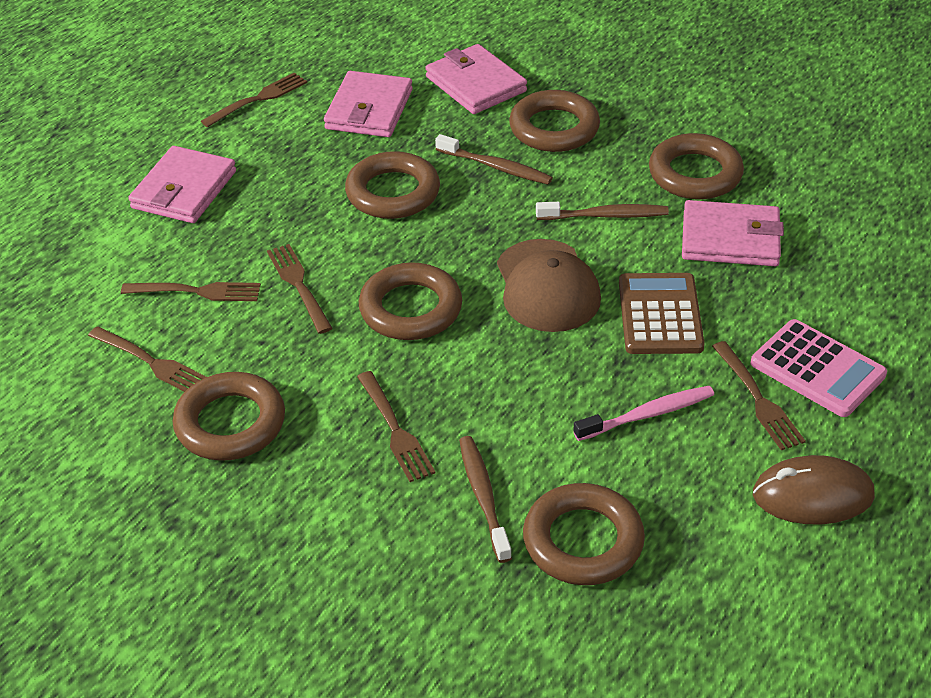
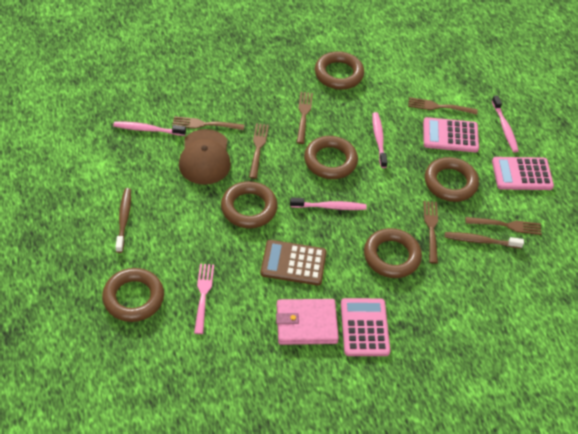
brown mouse: [753,455,875,525] = 1 -> none = 0
brown toothbrush: [435,134,553,185] [459,436,512,563] [536,202,669,220] = 3 -> [116,188,131,253] [445,232,524,249] = 2
pink calculator: [751,319,887,417] = 1 -> [341,298,390,356] [423,117,479,152] [492,157,554,190] = 3
pink fork: none = 0 -> [194,264,214,334] = 1
pink toothbrush: [573,386,714,441] = 1 -> [113,121,186,136] [290,198,367,210] [372,112,388,168] [492,95,519,153] = 4
pink wallet: [128,146,236,223] [324,71,413,137] [425,44,527,114] [682,200,784,266] = 4 -> [276,299,339,345] = 1

